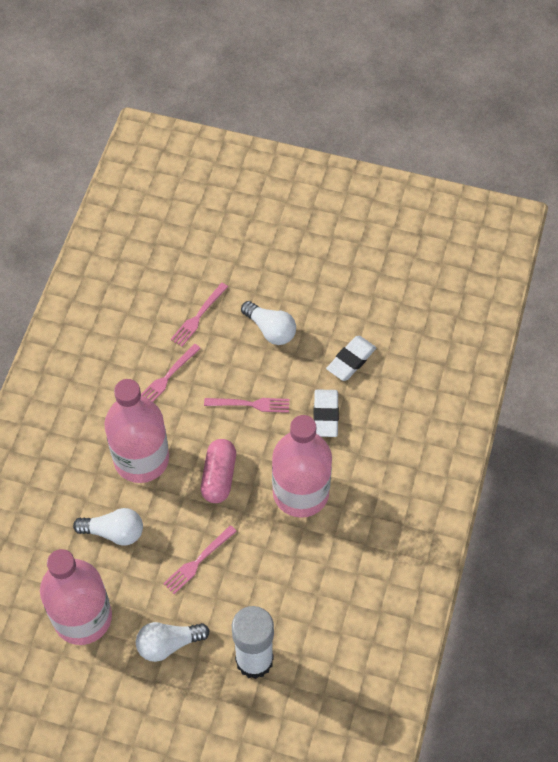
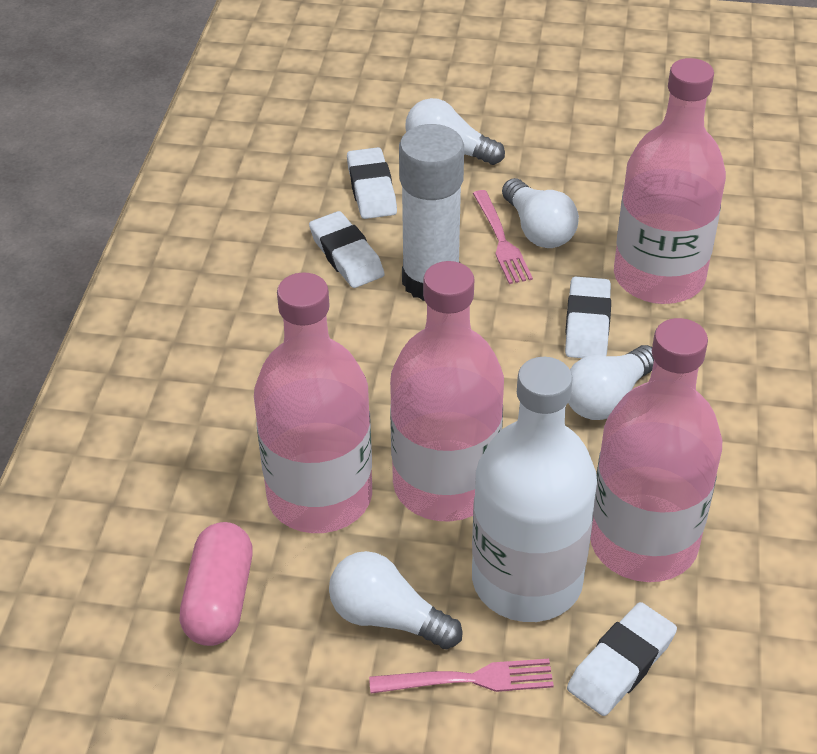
pink bottle: [40,549,112,645] [104,379,169,483] [272,415,332,518] = 3 -> [254,272,372,533] [390,261,504,522] [590,318,722,582] [614,58,726,304] = 4
pink fork: [141,344,201,402] [163,525,237,594] [171,283,228,347] [204,398,289,413] = 4 -> [369,659,554,694] [473,190,533,284] = 2
white bottle: none = 0 -> [472,357,597,622] = 1
white eraser: [314,389,339,437] [326,336,376,381] = 2 -> [309,211,385,288] [347,147,397,219] [565,277,611,358] [567,602,677,716] = 4
white light bulb: [73,508,143,545] [136,622,210,662] [241,301,296,345] = 3 -> [329,551,463,649] [405,98,505,165] [502,178,579,248] [568,345,654,420] = 4

